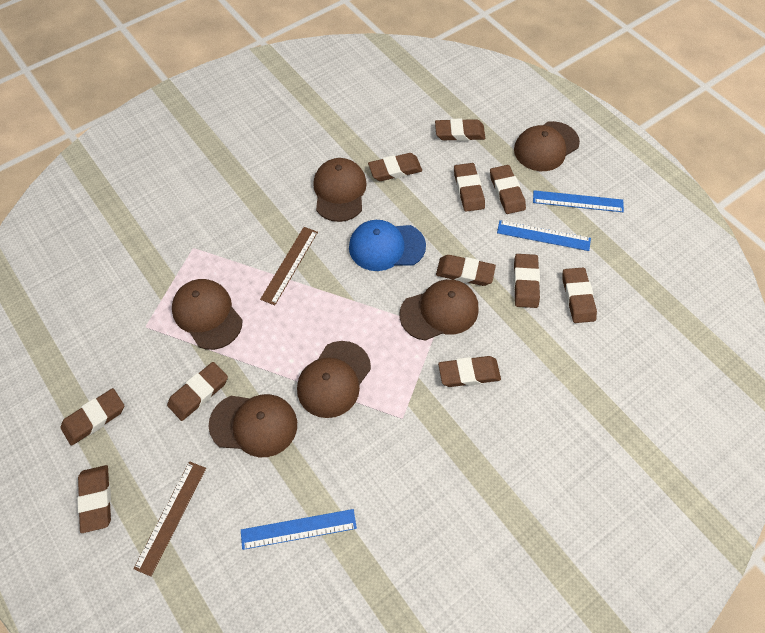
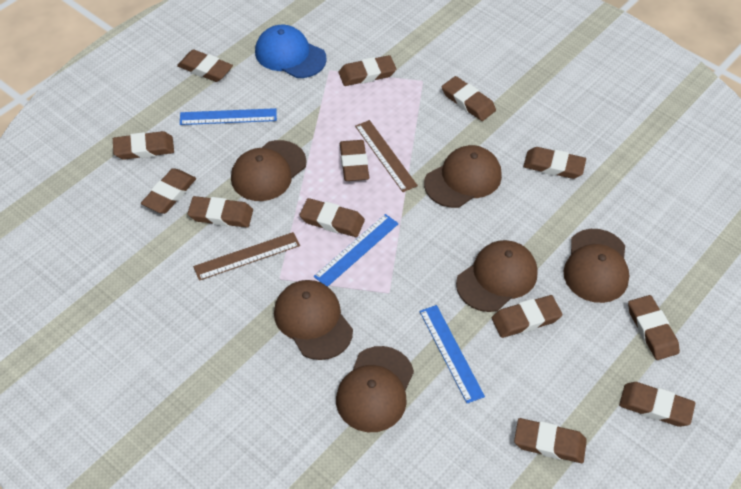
brown eraser: [60,388,124,446] [77,465,111,533] [167,362,228,421] [368,153,422,181] [435,119,485,141] [436,255,496,286] [438,356,501,387] [454,163,485,212] [490,165,526,214] [514,254,540,308] [562,267,597,323] = 11 -> [113,131,174,160] [141,168,196,214] [177,49,233,82] [188,196,253,228] [300,198,365,237] [339,55,396,86] [340,140,369,181] [442,76,496,121] [492,295,562,338] [514,418,587,463] [523,147,586,179] [619,382,695,427] [628,295,680,360] = 13

